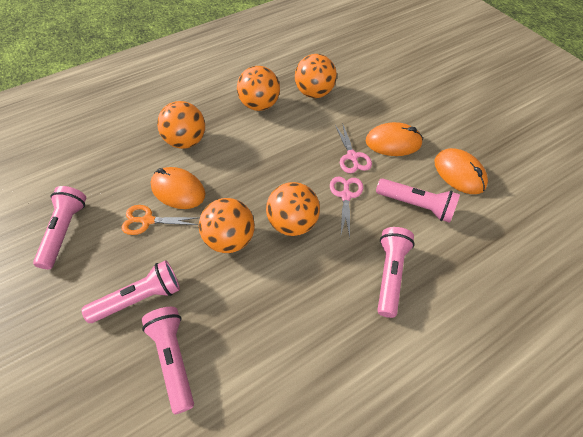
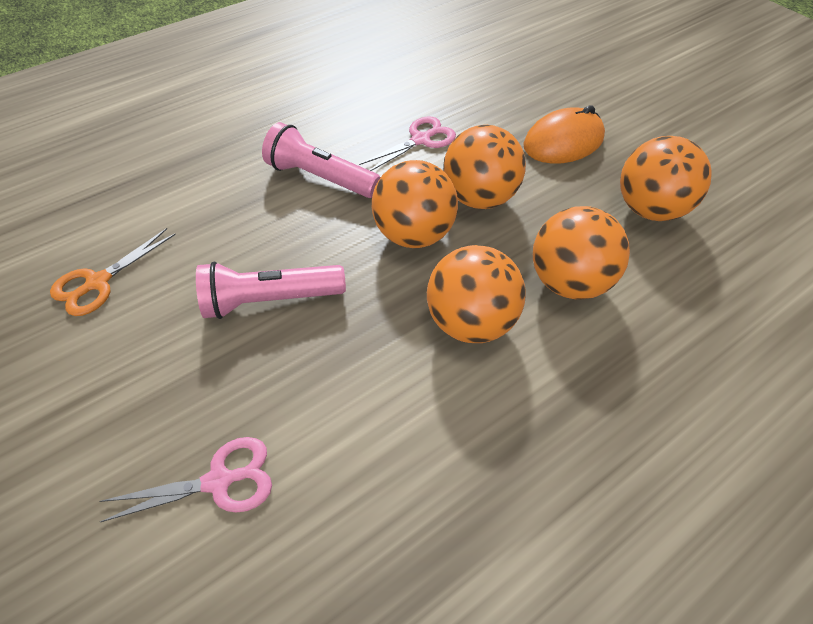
orange mouse: [151,167,206,209] [366,122,423,156] [435,148,488,194] = 3 -> [523,105,605,164] = 1
pink flashlight: [33,186,86,269] [81,260,180,323] [142,307,194,414] [376,179,460,223] [377,227,415,318] = 5 -> [196,261,346,319] [262,122,381,198] = 2

